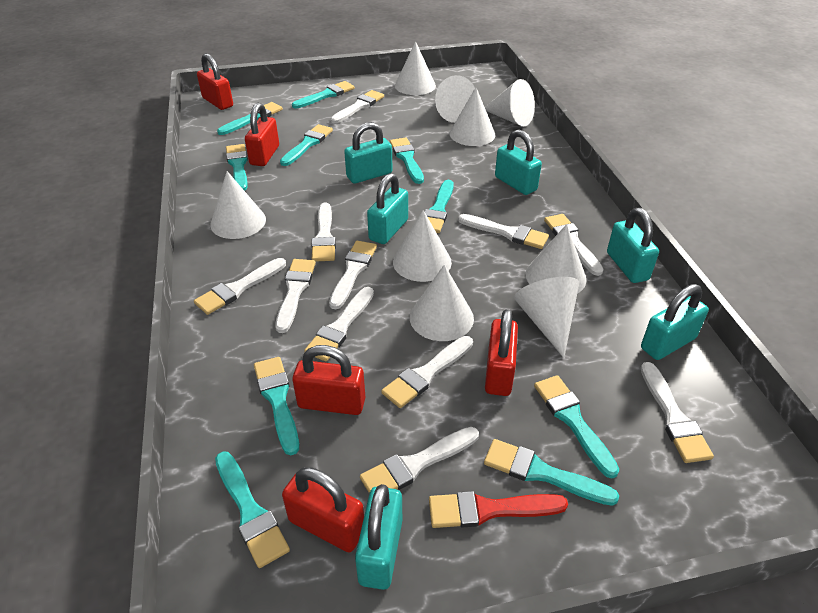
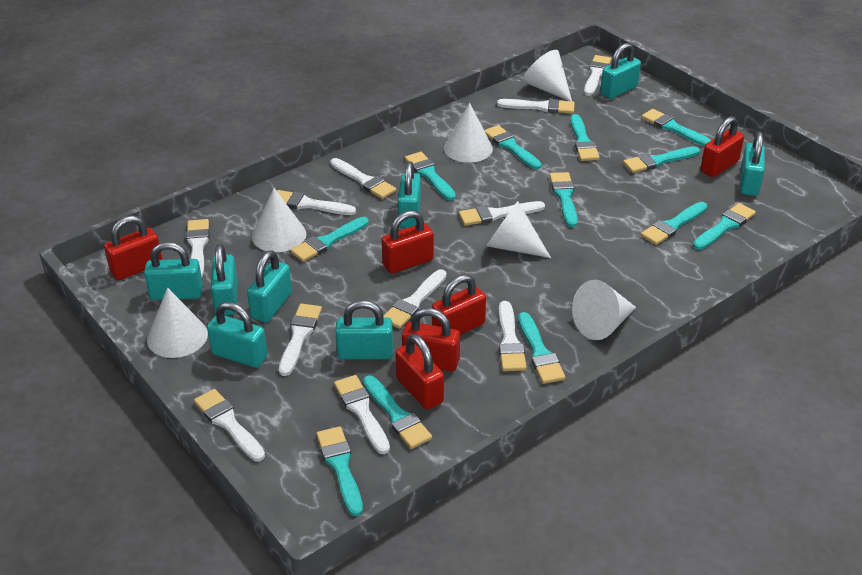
red brush: [429,491,568,528] = 1 -> none = 0
red padlock: [197,53,233,110] [245,103,279,166] [282,467,364,552] [292,345,365,415] [485,309,518,396] = 5 -> [104,215,162,280] [381,210,434,274] [395,334,444,410] [402,308,460,372] [432,274,486,335] [701,116,744,177] = 6
turquoise brush: [215,451,290,568] [217,102,283,135] [226,144,248,191] [254,357,299,455] [280,124,333,166] [292,81,355,109] [390,138,424,184] [425,180,454,233] [484,439,619,506] [534,375,620,479] = 10 -> [290,217,369,262] [316,426,363,516] [363,375,432,449] [405,152,456,201] [484,125,542,169] [518,312,566,384] [550,172,578,227] [570,114,600,161] [623,146,700,173] [641,202,707,245] [642,109,711,147] [693,203,756,250] = 12
turquoise padlock: [344,122,393,184] [355,484,402,590] [367,173,408,244] [495,129,542,195] [607,208,659,283] [641,284,709,360] = 6 -> [144,242,203,300] [207,302,267,368] [211,244,238,315] [247,250,292,322] [335,300,393,360] [398,161,421,227] [600,43,641,99] [740,131,765,196] = 8
white cone: [210,171,266,239] [393,210,452,282] [395,41,436,95] [410,265,474,341] [435,75,475,123] [450,87,496,146] [485,79,535,126] [514,277,579,358] [526,224,587,294] = 9 -> [147,287,208,358] [252,188,306,252] [444,103,493,163] [486,201,551,258] [523,50,572,101] [572,280,636,340] = 6

